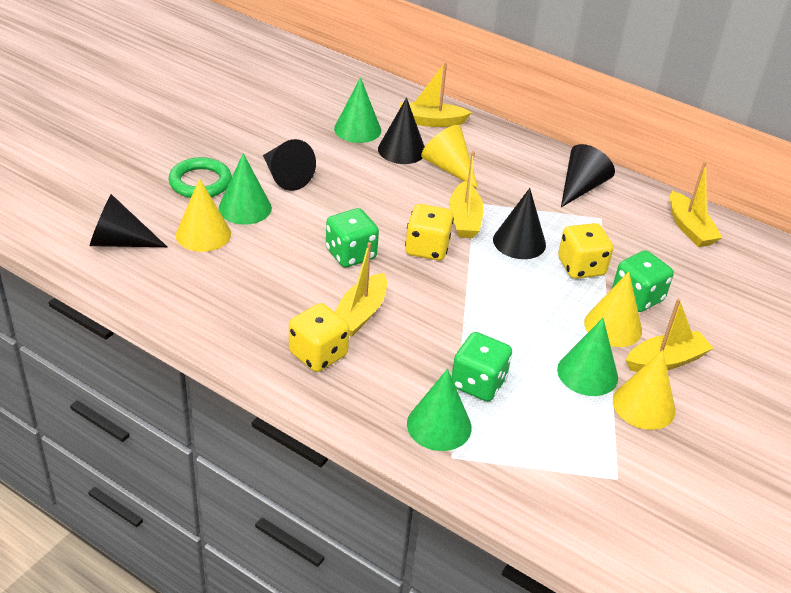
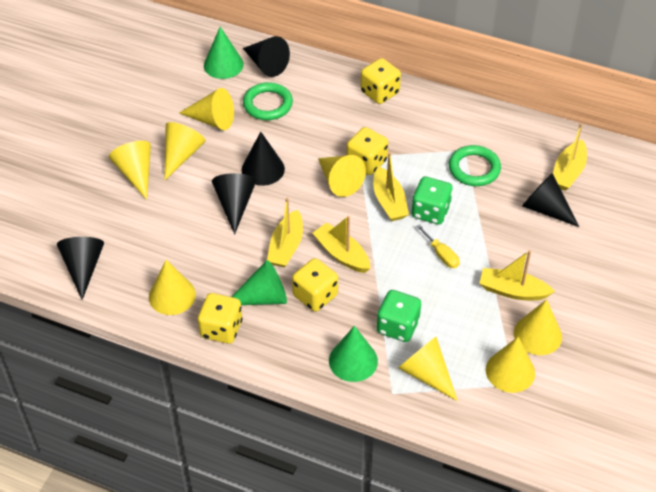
green cone: [218,153,272,225] [334,77,381,143] [407,369,472,451] [557,318,618,396] = 4 -> [204,27,244,79] [232,260,287,305] [329,326,378,382] = 3
green dice: [326,208,379,267] [451,332,512,401] [612,250,674,312] = 3 -> [377,290,421,342] [412,177,453,225] = 2
green ring: [168,157,232,198] = 1 -> [243,82,293,120] [449,145,501,186] = 2
yellow cone: [176,178,231,252] [421,125,478,189] [584,272,642,347] [613,350,675,430] = 4 -> [109,141,151,200] [149,260,196,315] [164,122,206,181] [179,88,234,130] [318,155,366,197] [399,337,458,401] [486,337,535,393] [514,299,562,355] = 8
yellow dice: [289,303,349,372] [405,204,454,260] [558,223,613,279] = 3 -> [198,293,242,344] [292,258,338,312] [347,127,388,175] [361,58,401,104] = 4
yellow screwdriver: none = 0 -> [416,224,460,268] = 1

